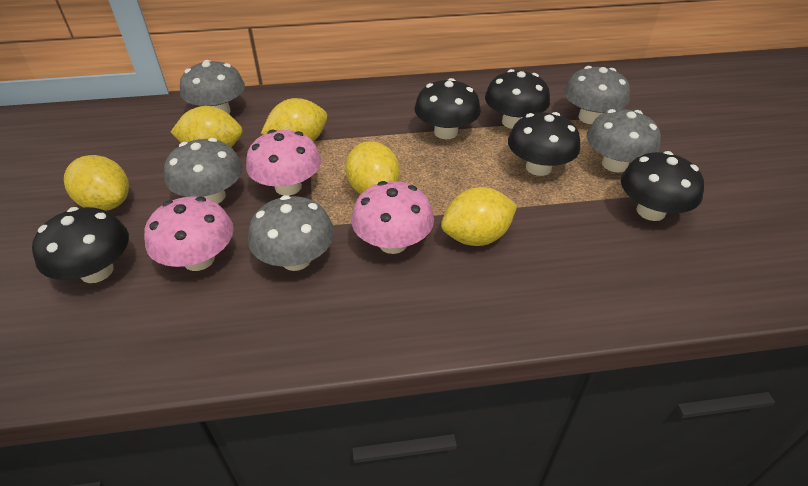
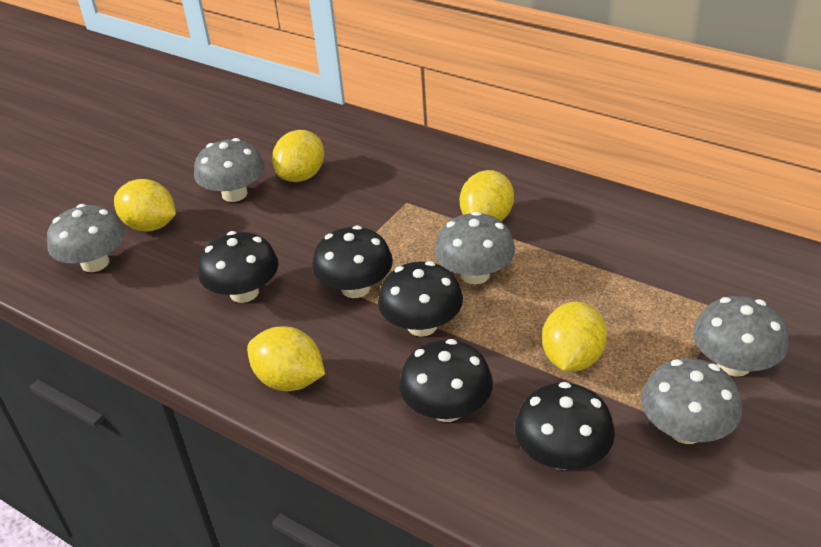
pink mushroom: [144,196,234,271] [246,130,321,196] [351,181,434,254] = 3 -> none = 0

